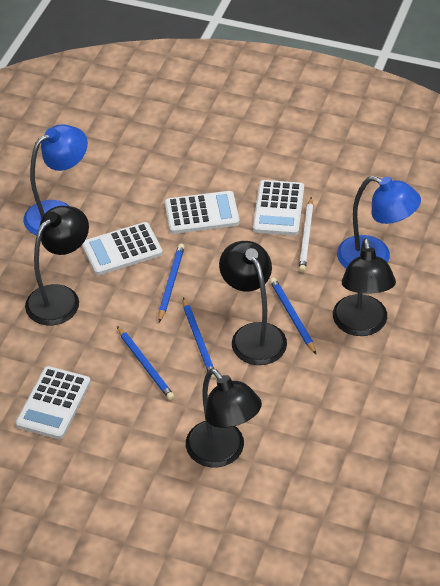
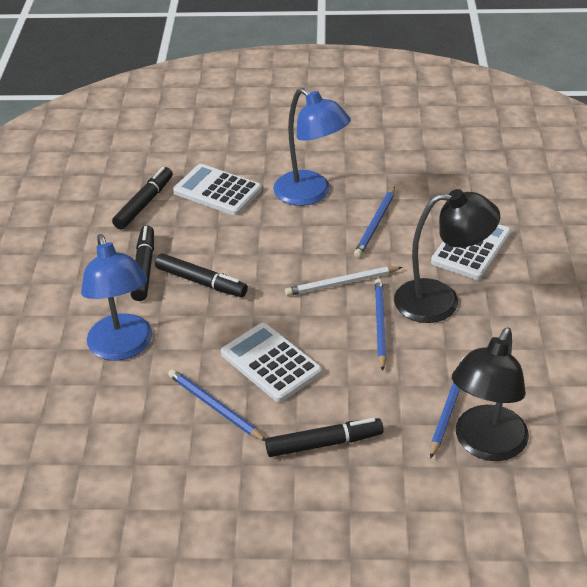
black lamp: [25,206,89,325] [186,368,262,468] [219,241,287,365] [333,238,396,336] = 4 -> [394,189,500,323] [452,327,529,461] = 2
black marker: none = 0 -> [112,167,173,230] [131,226,154,301] [155,253,248,297] [265,418,384,457] = 4
white calculator: [16,366,91,439] [82,222,163,275] [165,191,240,234] [253,180,304,236] = 4 -> [173,164,262,215] [221,323,322,402] [431,224,511,280] = 3

